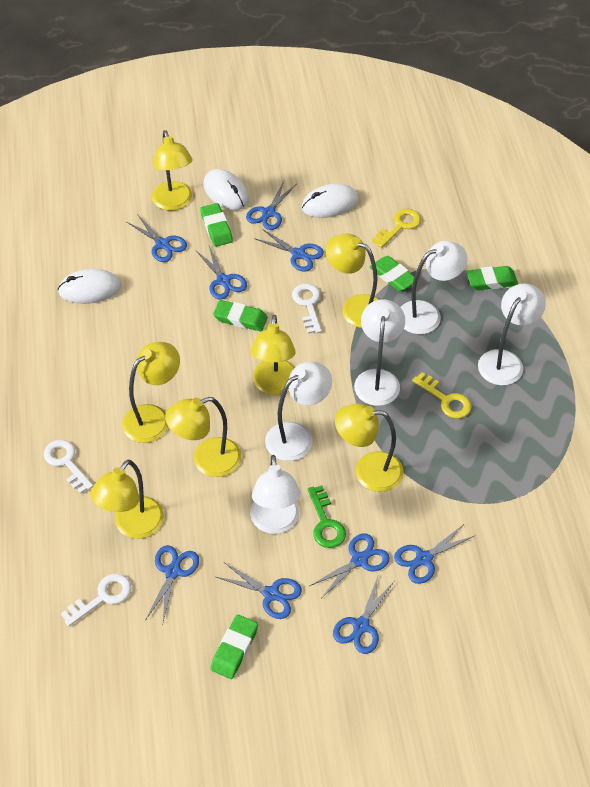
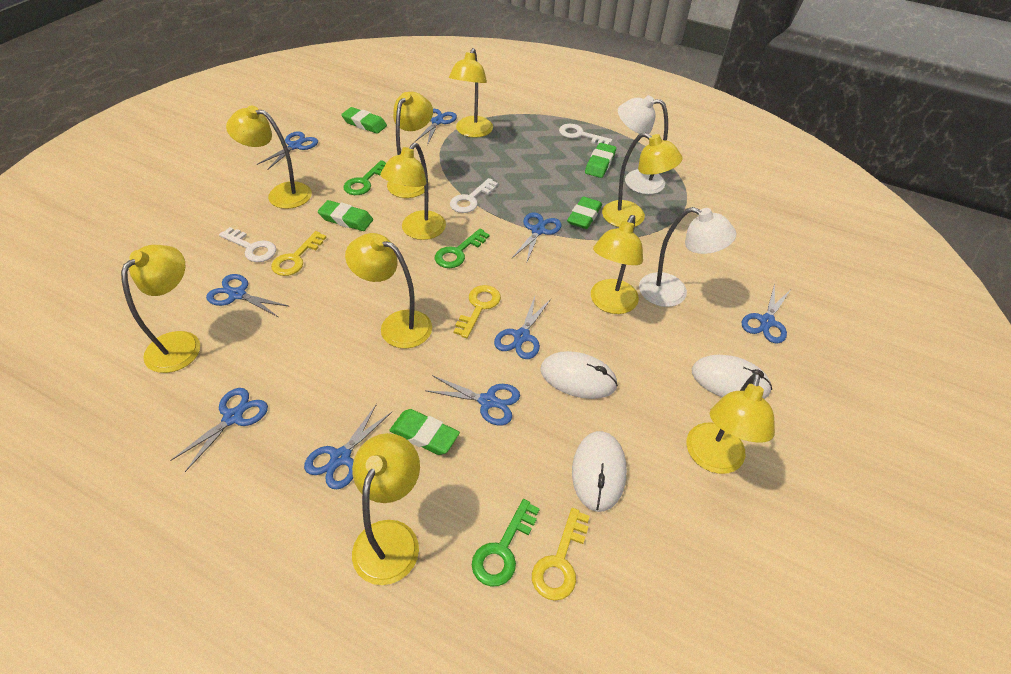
green key: [308,486,346,548] = 1 -> [343,160,386,195] [435,229,490,268] [472,499,539,587] = 3
white lamp: [250,455,301,534] [265,362,332,461] [354,299,405,406] [400,241,467,334] [478,283,546,385] = 5 -> [618,95,668,194] [639,207,736,307] = 2
yellow key: [372,209,421,248] [412,372,471,418] = 2 -> [271,231,327,276] [454,285,501,338] [532,508,590,601] = 3
yellow lamp: [90,460,164,539] [122,342,180,443] [151,130,193,211] [165,397,241,477] [250,315,295,395] [326,234,380,328] [335,403,404,492] = 7 -> [121,245,200,373] [226,106,312,209] [345,233,432,348] [352,433,420,585] [380,143,446,240] [387,92,433,198] [449,48,493,138] [591,215,643,314] [602,132,683,227] [686,373,775,474] = 10

